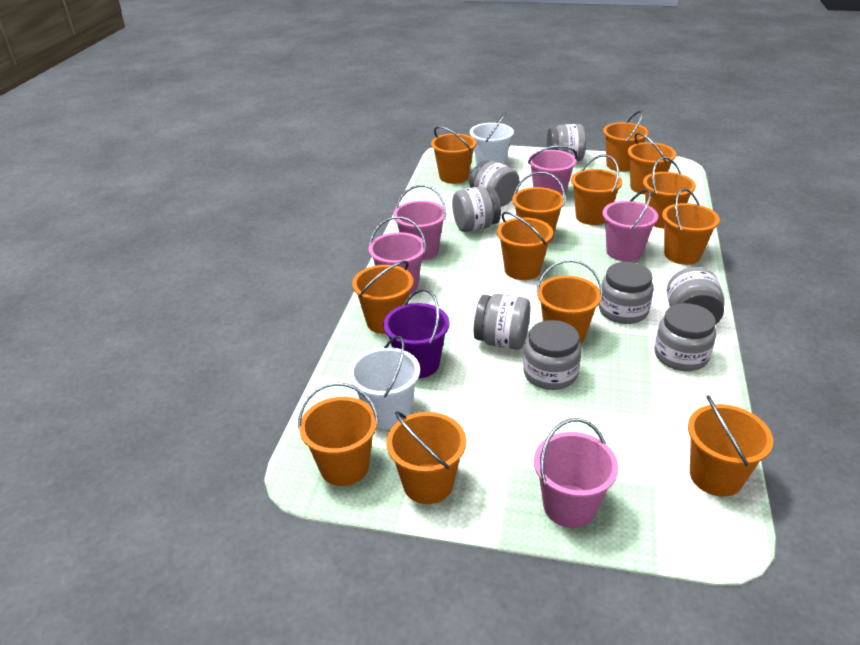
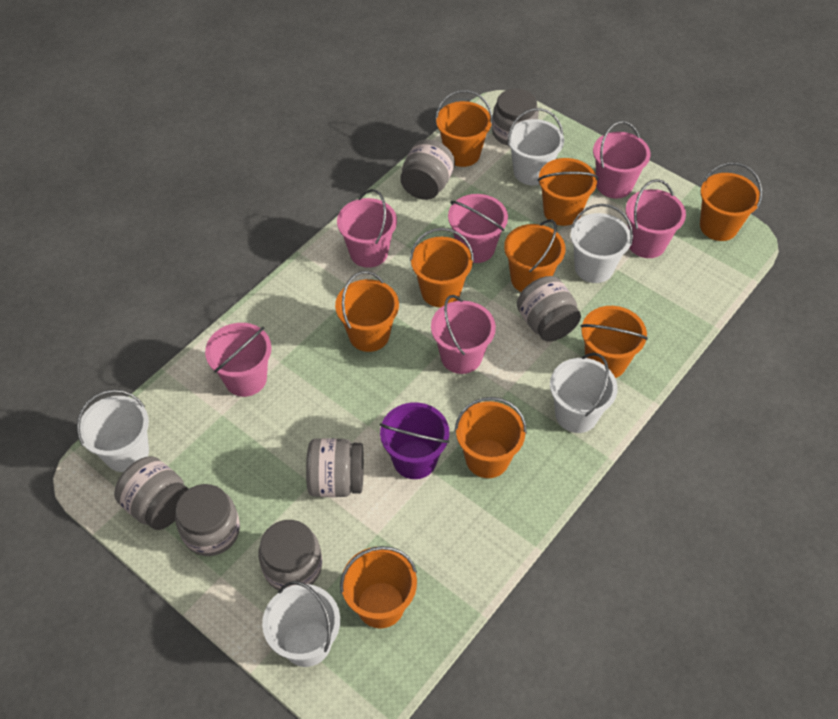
grey jar: [452,187,501,232] [470,160,520,207] [474,294,531,350] [523,320,581,390] [547,124,586,161] [599,262,654,324] [655,303,716,371] [667,267,725,325] = 8 -> [114,456,188,530] [175,484,240,556] [258,520,322,590] [306,438,364,497] [400,139,455,200] [492,89,539,146] [517,276,581,342] = 7
orange bucket: [298,382,379,486] [352,261,413,334] [386,411,466,504] [431,126,476,184] [497,212,553,280] [512,171,565,243] [536,260,603,344] [571,154,622,225] [603,111,649,172] [628,132,676,194] [643,157,696,228] [662,188,720,265] [688,395,773,497] = 13 -> [335,271,399,352] [340,546,417,628] [410,228,474,307] [435,90,493,167] [455,397,527,478] [504,219,566,292] [538,158,598,226] [580,306,648,378] [700,162,762,241] = 9
pink bucket: [368,217,426,295] [393,185,446,260] [528,145,577,195] [534,418,618,528] [603,189,658,262] = 5 -> [205,323,271,397] [337,189,397,268] [431,295,496,374] [448,194,508,263] [593,121,651,199] [626,179,686,258] = 6
white bucket: [348,336,420,429] [470,112,514,165] = 2 -> [77,389,149,472] [262,581,340,667] [508,108,564,185] [550,353,618,433] [570,204,633,283] = 5

